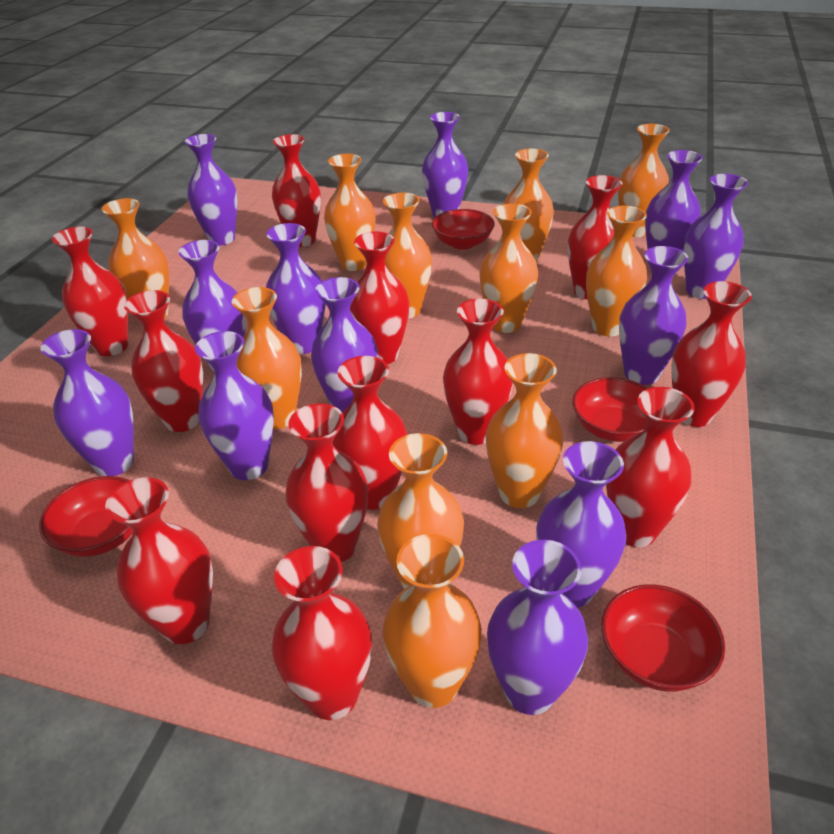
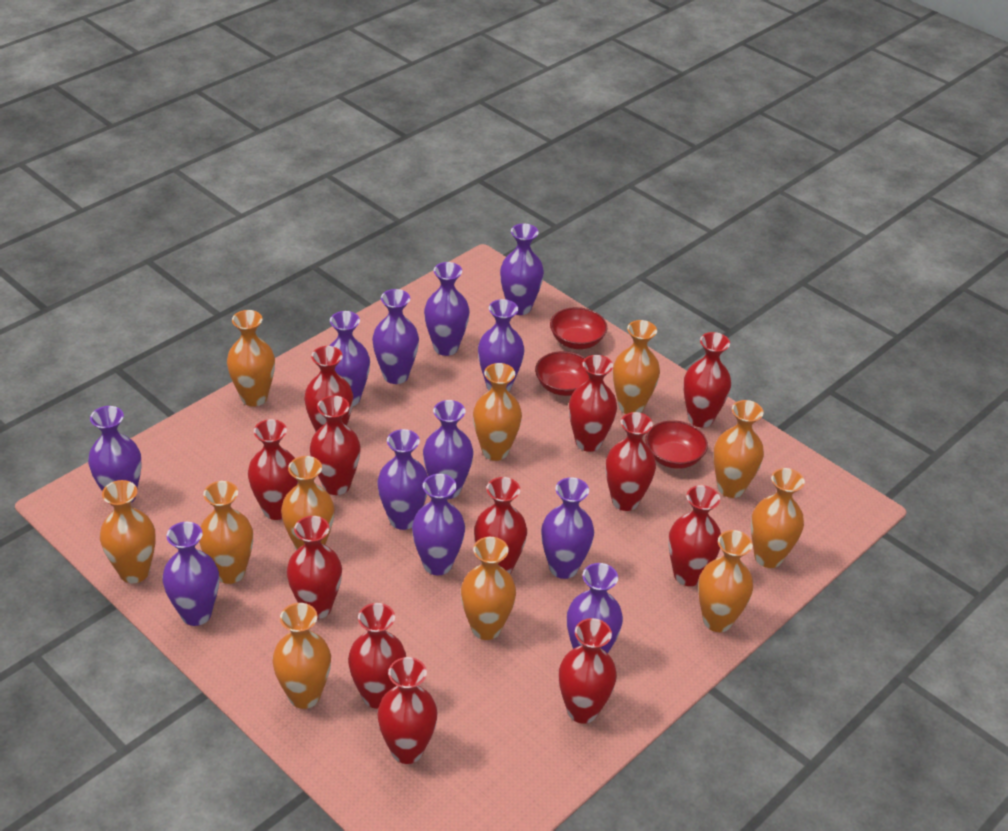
red bowl: [39,476,133,557] [432,209,495,250] [572,377,648,442] [601,585,725,692] = 4 -> [535,351,589,396] [550,307,607,349] [645,420,708,469] = 3

